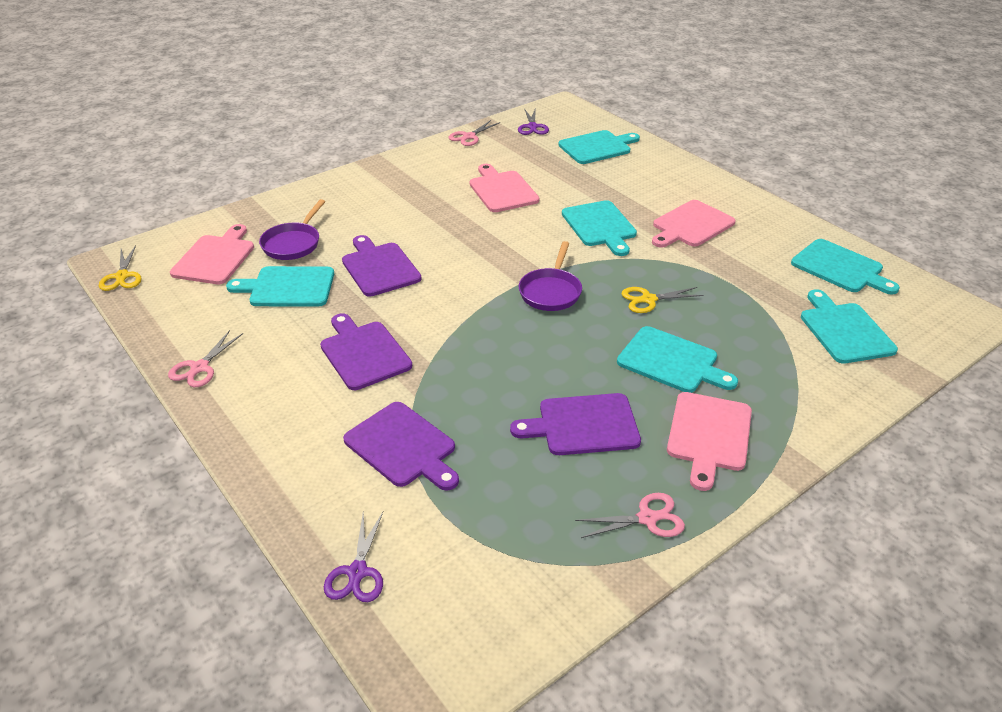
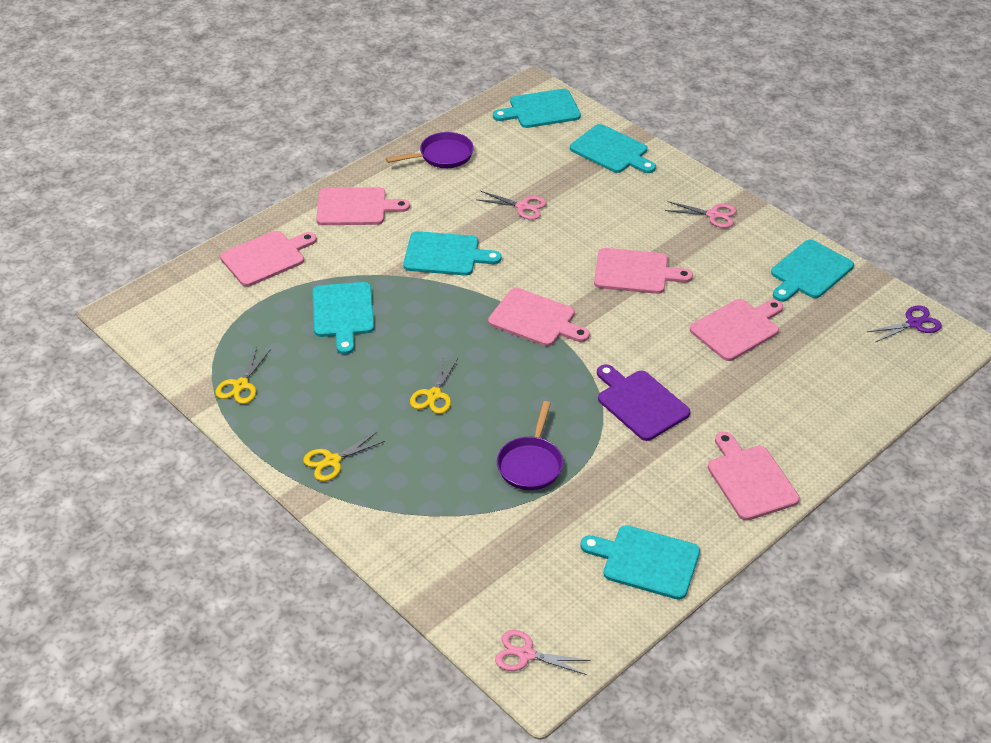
pink cutting board: [170,224,254,284] [470,164,539,212] [652,200,736,248] [667,392,752,491] = 4 -> [220,231,317,287] [316,187,410,225] [488,288,590,346] [594,248,693,294] [690,299,783,361] [708,432,800,521] = 6
purple cutting board: [320,313,412,390] [342,235,422,297] [343,402,459,491] [510,393,641,455] = 4 -> [597,364,690,441] = 1
purple scissors: [324,512,383,602] [518,108,549,135] = 2 -> [867,305,942,342] = 1
yellow scissors: [99,245,142,291] [622,287,703,313] = 2 -> [215,347,271,404] [303,432,385,481] [410,356,458,414] = 3

